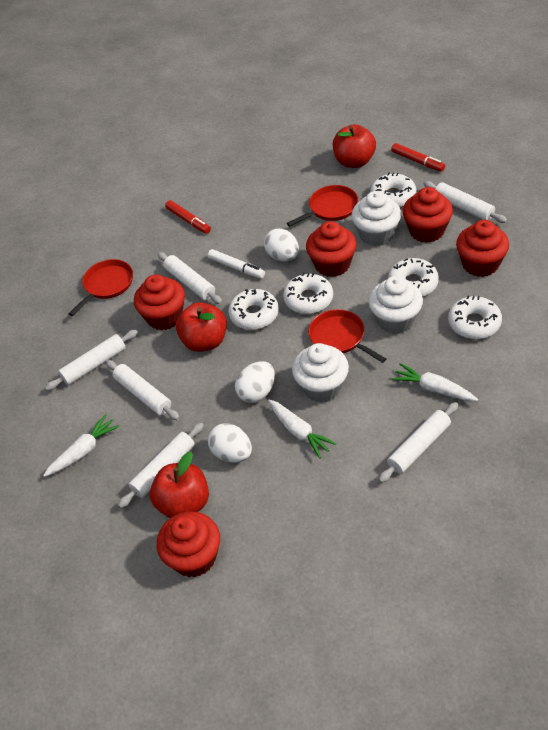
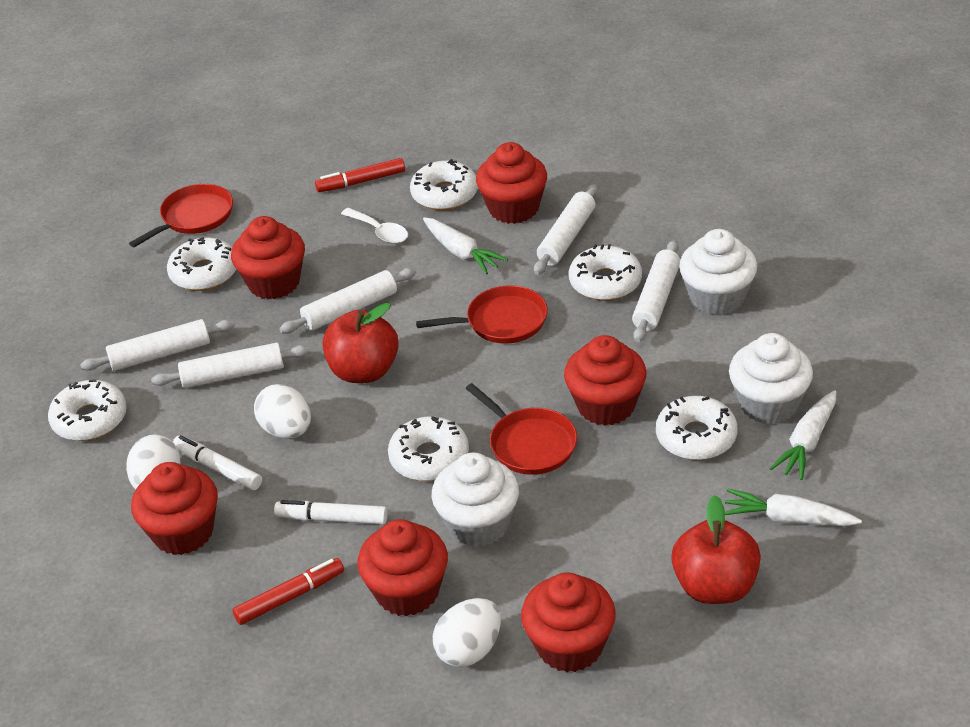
red apple: [150,452,209,518] [176,302,227,352] [333,124,376,168] = 3 -> [323,303,399,383] [671,495,761,604] = 2
red cupcake: [134,275,185,330] [157,511,220,577] [306,221,356,277] [403,187,453,243] [456,220,509,277] = 5 -> [131,462,218,555] [231,216,305,299] [357,519,448,616] [476,142,547,224] [521,572,616,672] [564,335,647,426] = 6
white donut: [228,289,279,330] [283,273,333,314] [370,172,417,208] [388,258,439,297] [448,296,502,339] = 5 -> [48,379,127,441] [167,237,236,291] [388,416,469,481] [410,159,478,210] [569,244,642,301] [656,396,738,460] = 6
white marker: [208,249,265,279] = 1 -> [173,435,262,491] [274,500,388,524] = 2
white rolling pin: [45,330,138,391] [106,360,180,420] [118,423,204,508] [158,252,222,304] [378,402,458,483] [423,181,507,223] = 6 -> [80,319,235,371] [151,343,310,388] [279,268,416,334] [534,184,598,275] [632,240,680,342] = 5
white spoon: none = 0 -> [341,208,408,244] = 1

